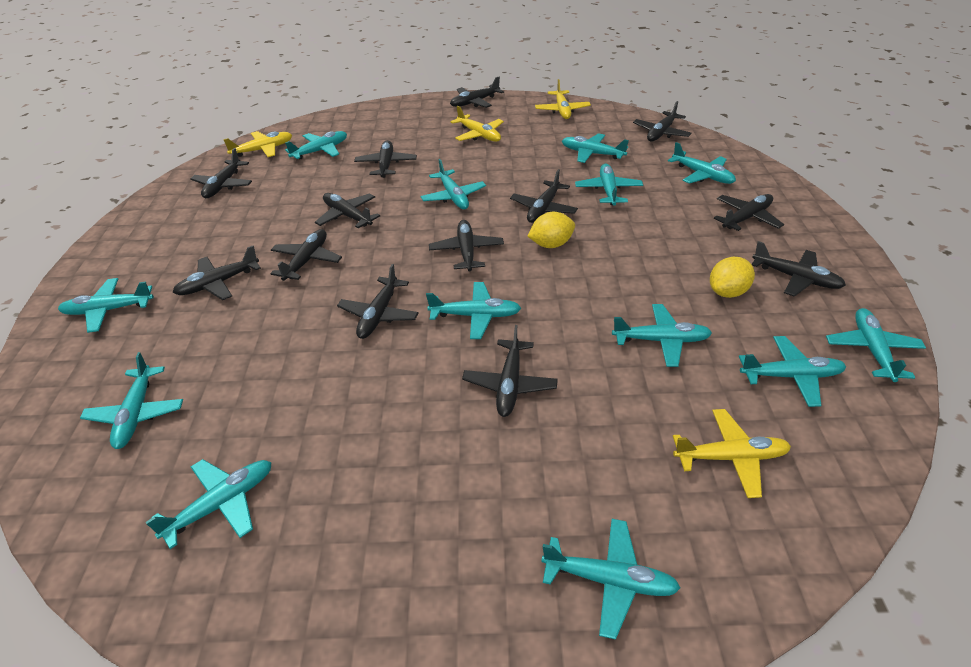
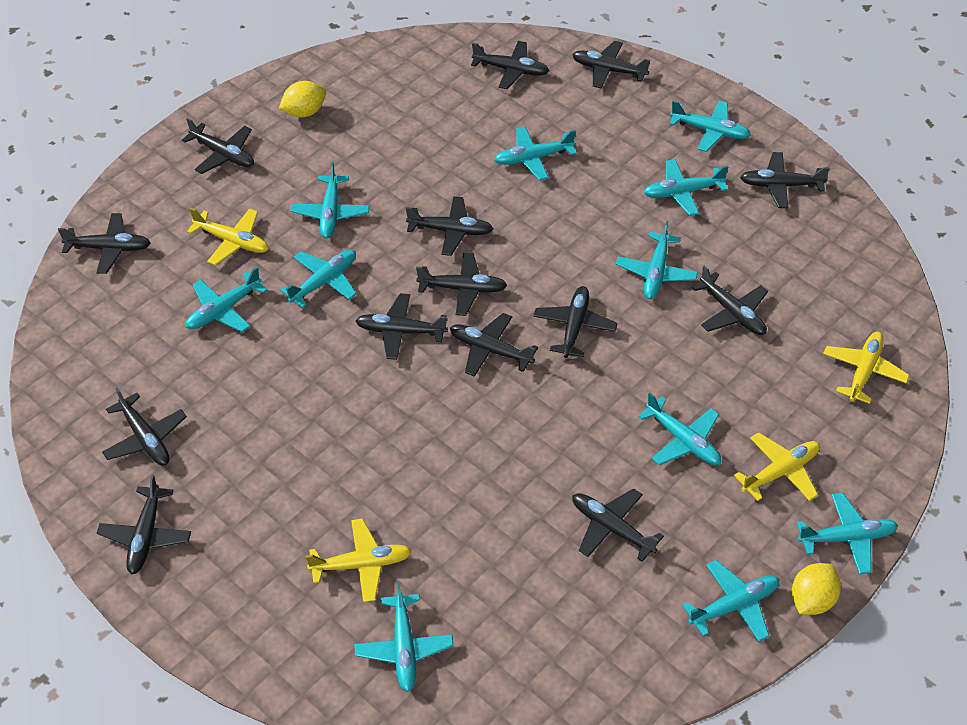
black plane: [173,246,261,300] [190,148,252,198] [270,229,342,281] [315,193,380,228] [337,264,419,339] [354,140,417,178] [429,220,504,272] [450,77,504,108] [462,325,558,417] [510,169,578,223] [633,101,692,142] [713,194,784,231] [752,241,846,297] = 13 -> [58,213,151,274] [97,474,191,574] [102,387,187,466] [182,118,254,174] [356,293,448,360] [406,196,493,256] [416,252,507,316] [450,313,538,377] [471,41,549,89] [533,286,618,358] [572,41,650,88] [572,488,664,562] [692,266,768,335] [740,152,830,208] = 14
turquoise plane: [58,278,154,333] [80,352,183,449] [145,459,272,549] [285,131,347,159] [421,159,486,209] [426,282,521,339] [541,519,680,640] [562,133,629,163] [575,164,643,206] [612,304,712,367] [668,142,736,184] [739,336,846,407] [826,308,926,382] = 13 -> [186,267,267,332] [280,249,357,308] [290,162,370,238] [354,582,454,692] [494,127,577,180] [616,221,698,299] [638,393,721,465] [644,159,728,216] [669,101,751,152] [682,560,780,642] [797,493,898,575] = 11

